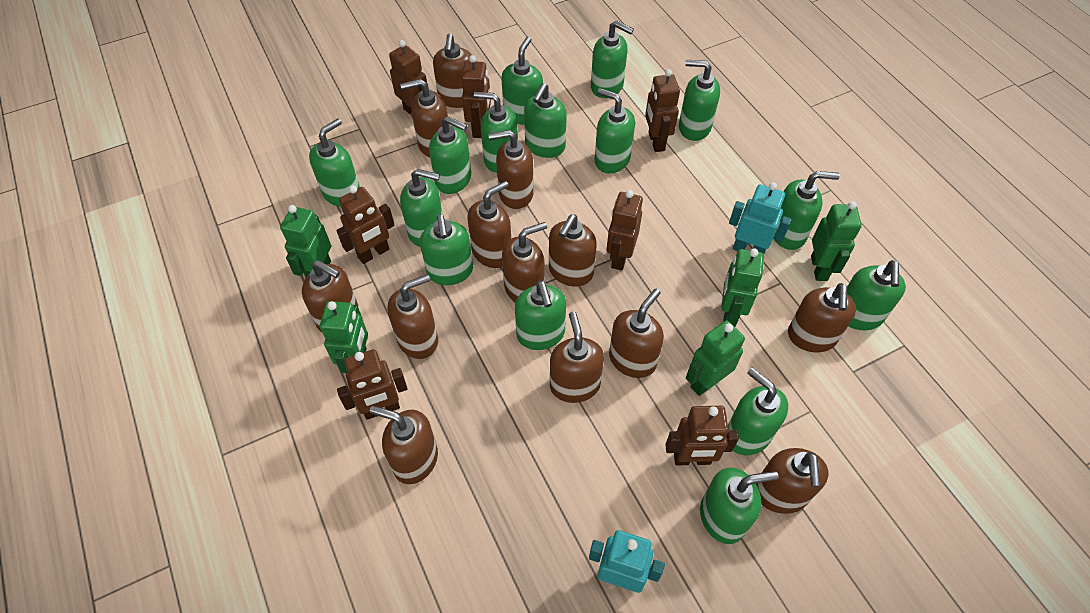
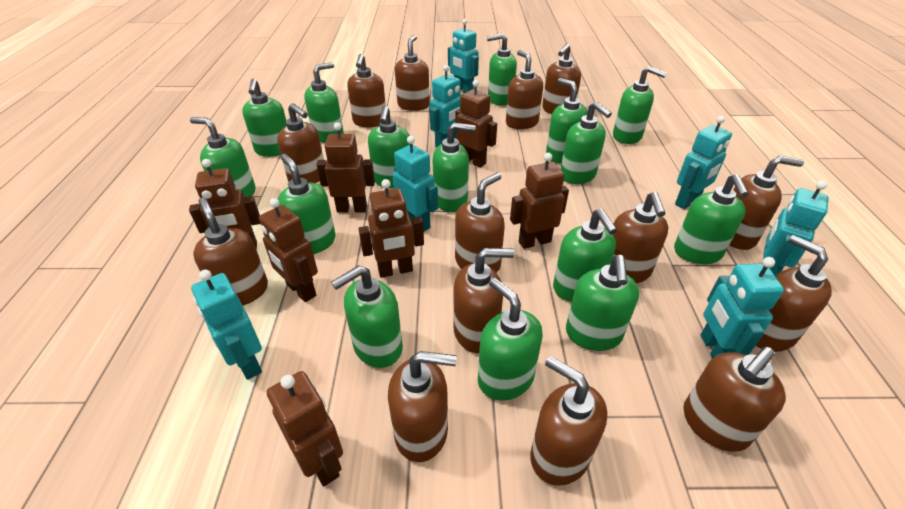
brown soap dispenser: [302,260,358,332] [370,406,438,484] [388,274,438,359] [400,79,448,157] [433,34,472,108] [468,181,511,268] [488,130,534,209] [502,222,547,303] [549,214,597,286] [550,312,604,403] [609,289,664,378] [756,448,829,514] [788,283,856,353] = 13 -> [193,197,268,306] [277,103,324,183] [347,54,386,127] [388,351,457,462] [395,35,430,111] [453,248,514,353] [455,173,505,273] [506,50,543,129] [530,356,607,486] [542,44,581,114] [613,192,669,283] [683,347,786,452] [730,156,804,250] [756,235,832,352] = 14
green robot: [280,205,331,277] [320,301,368,373] [686,321,745,396] [721,249,764,327] [811,201,862,281] = 5 -> none = 0
turquoise robot: [589,530,665,593] [729,182,792,254] = 2 -> [191,270,262,380] [393,136,438,232] [429,65,462,148] [448,19,479,93] [675,116,732,209] [701,257,784,359] [763,181,829,276] = 7

